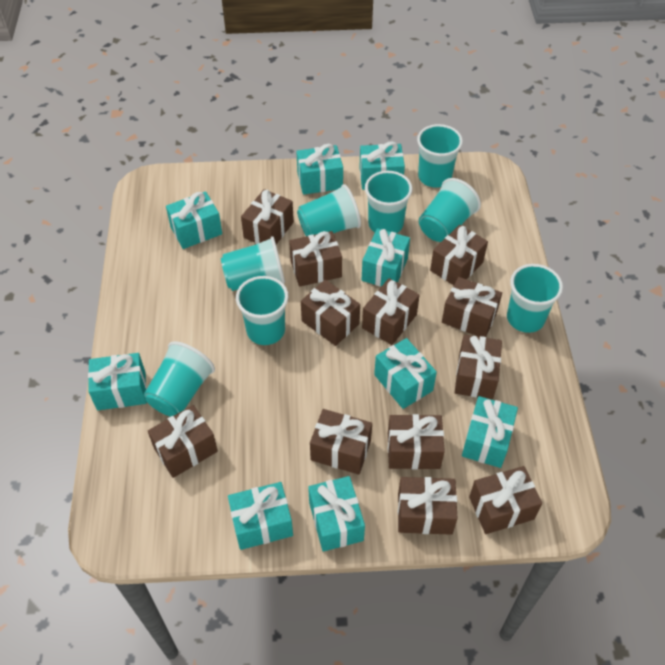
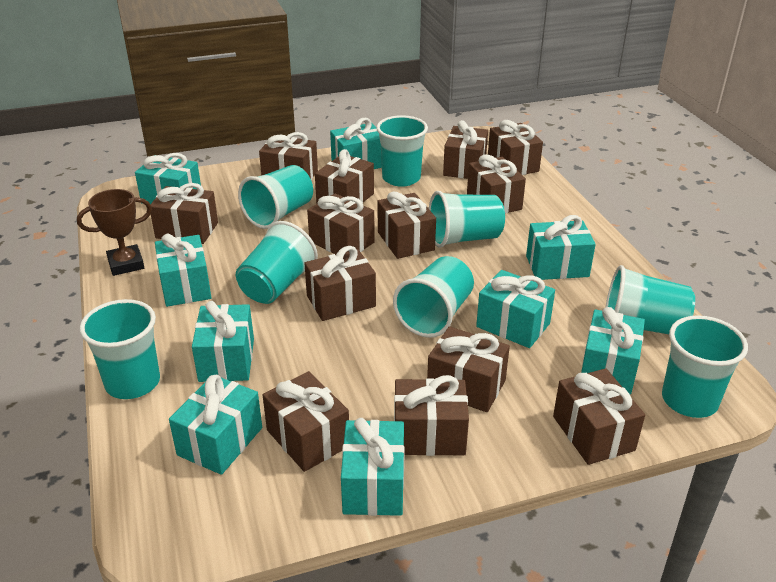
brown gift: [148,405,218,478] [241,189,294,244] [289,231,342,287] [301,280,360,346] [310,409,372,475] [362,278,420,345] [388,414,445,469] [398,477,458,535] [430,225,488,285] [442,277,502,337] [455,335,502,400] [469,466,542,534] = 12 -> [150,183,218,244] [259,132,318,180] [263,371,349,472] [305,246,376,321] [307,193,375,254] [315,149,374,204] [378,191,436,259] [394,375,469,456] [427,327,510,412] [443,120,488,179] [467,154,526,214] [488,120,543,175] [553,368,645,465] = 13
brown trophy: none = 0 -> [77,189,152,276] = 1

